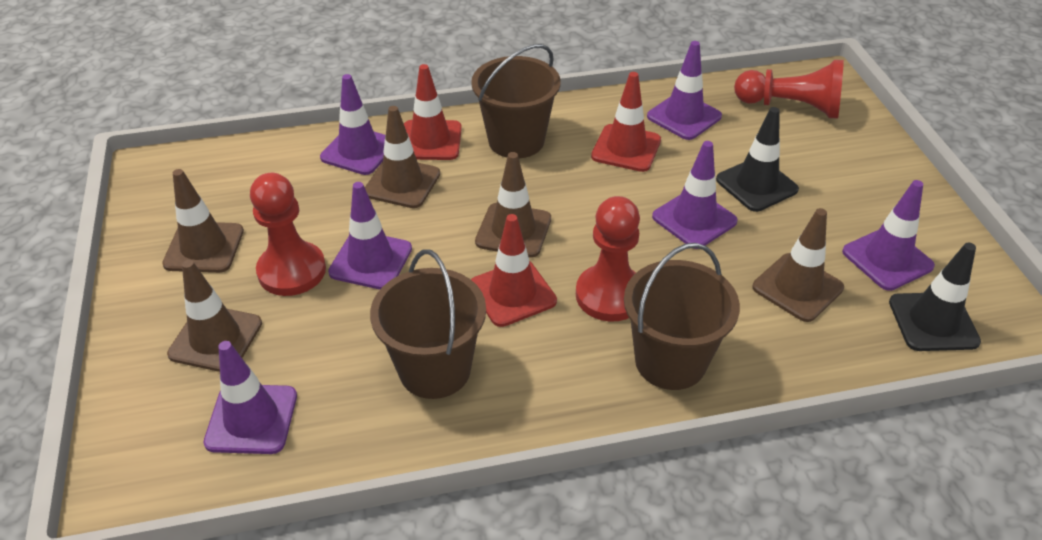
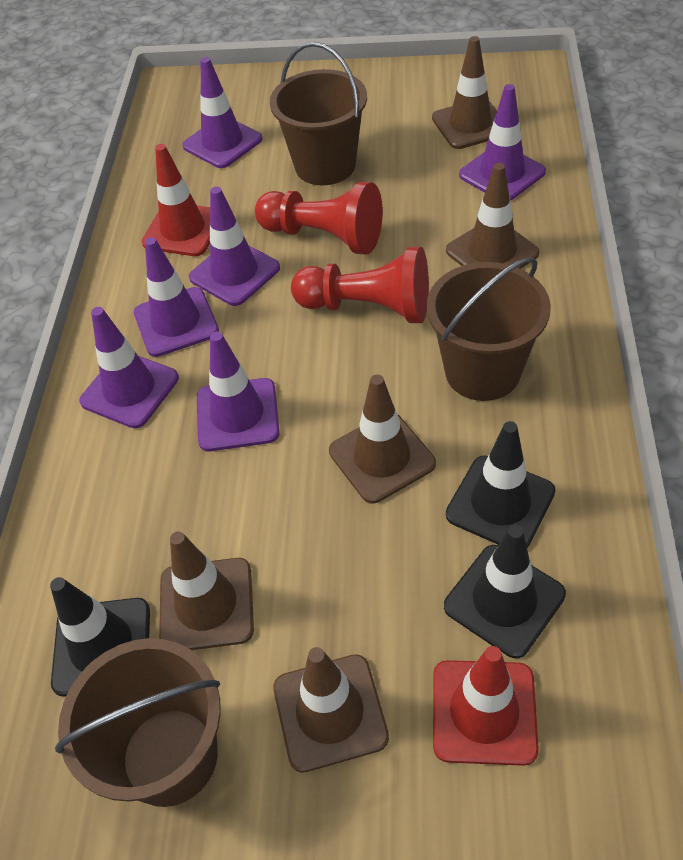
black traffic cone: [716,107,799,212] [889,243,981,351] = 2 -> [50,577,150,697] [444,525,566,659] [446,421,555,548] = 3
red pawn: [250,173,326,296] [576,196,640,322] [734,60,844,118] = 3 -> [255,182,383,255] [291,247,429,323] = 2
red traffic cone: [404,64,462,160] [471,214,557,327] [591,72,661,172] = 3 -> [142,144,210,256] [433,646,539,766] = 2

